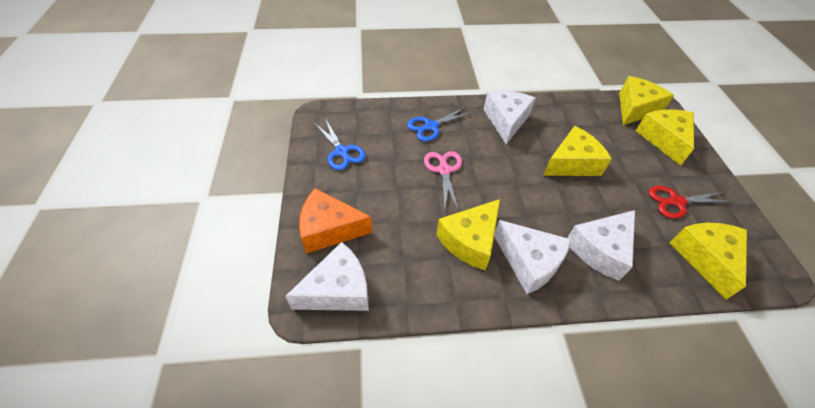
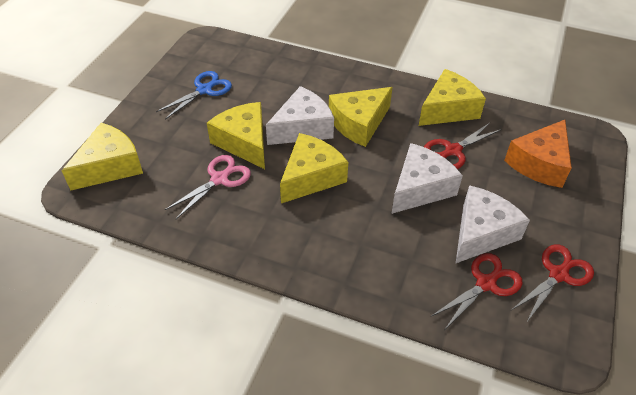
blue scissors: [315,120,366,170] [407,107,473,142] = 2 -> [156,71,232,119] = 1
red scissors: [649,186,734,219] = 1 -> [424,123,500,169] [430,253,523,329] [511,244,594,323] = 3
white cheese: [285,242,369,311] [483,91,536,144] [494,220,571,294] [567,210,635,281] = 4 -> [266,86,334,145] [391,143,463,214] [456,185,530,263] = 3

